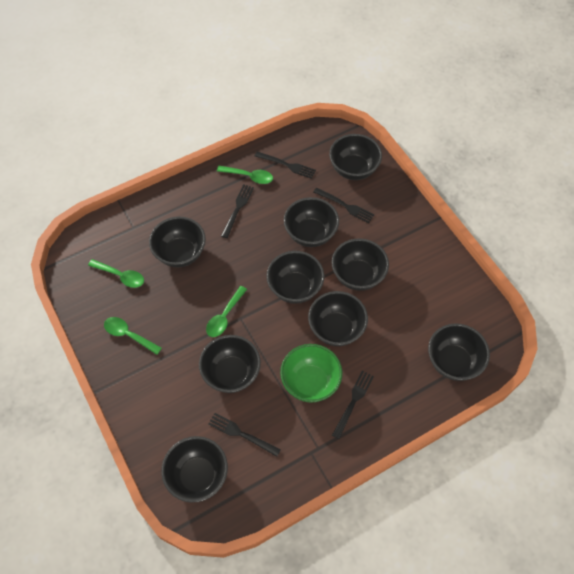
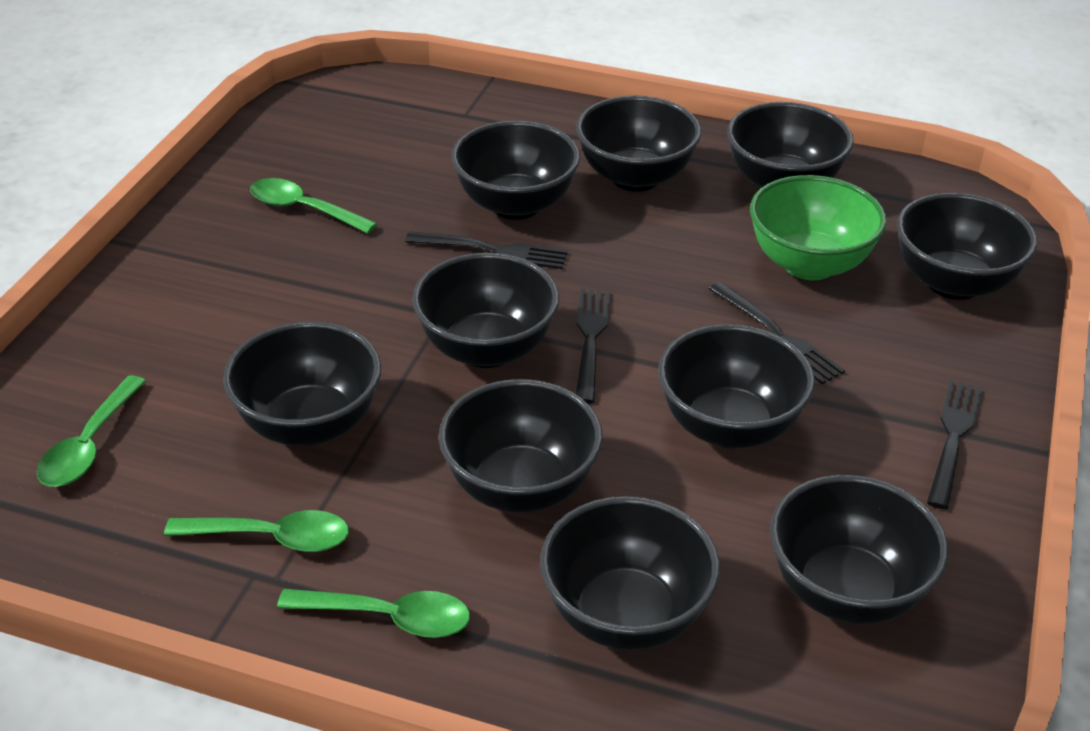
black bowl: [149,216,206,267] [161,436,228,503] [199,335,261,393] [266,251,324,304] [284,197,339,247] [308,291,368,346] [329,134,382,180] [332,238,389,291] [428,323,490,381] = 9 -> [223,321,381,446] [412,253,559,368] [439,379,603,513] [451,121,580,220] [540,496,720,650] [576,95,701,192] [658,324,815,448] [727,102,854,188] [770,475,948,624] [897,193,1037,300] = 10
black fork: [208,413,281,457] [221,184,254,238] [255,152,316,179] [314,188,374,223] [332,371,374,439] = 5 -> [405,231,568,269] [576,289,610,404] [709,282,845,384] [927,380,982,509] = 4

